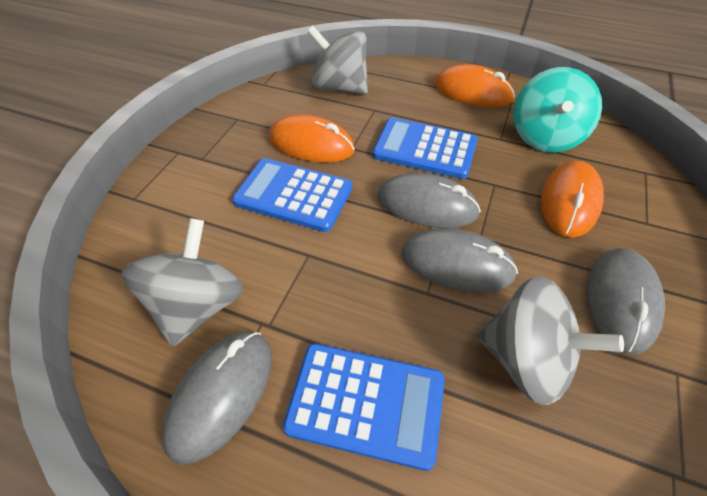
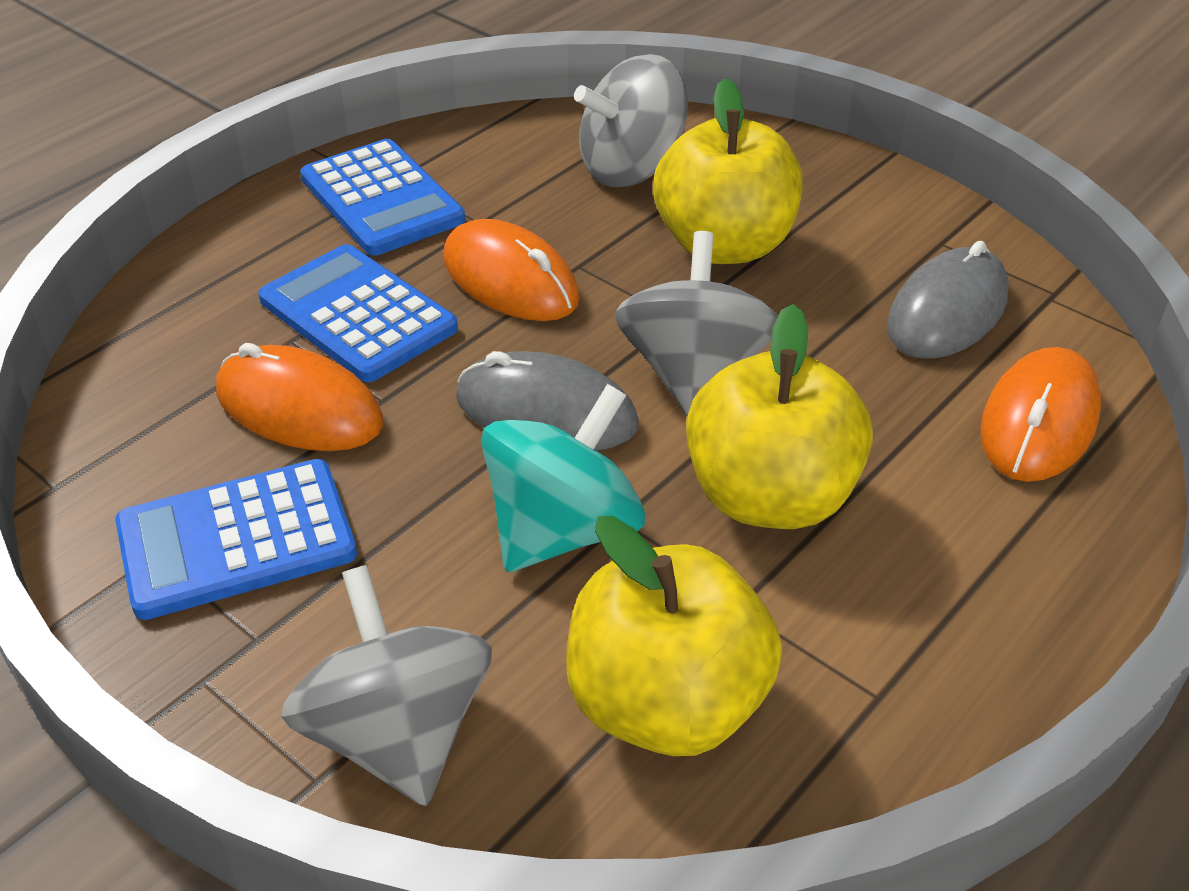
grey mouse: [161,331,272,465] [377,173,481,228] [401,228,518,292] [587,248,665,355] = 4 -> [456,351,639,451] [887,241,1009,359] = 2
yellow apple: none = 0 -> [566,516,782,756] [653,78,803,264] [686,304,873,529] = 3

